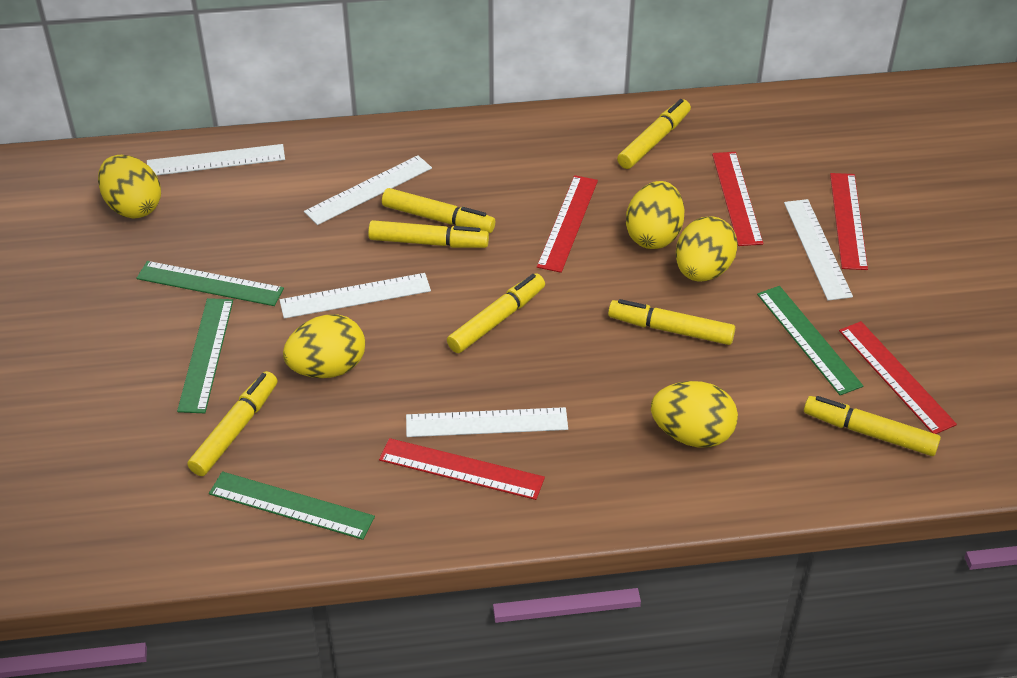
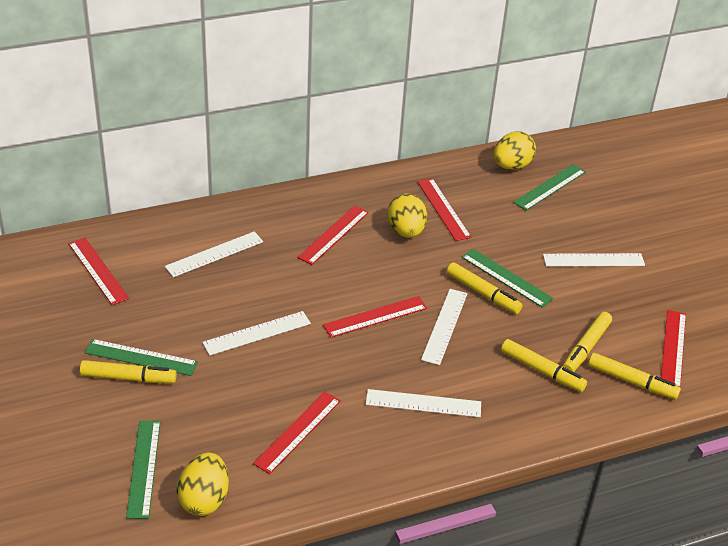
red ruler: [379,438,545,500] [537,175,598,273] [712,152,763,246] [830,173,868,270] [839,321,957,434] = 5 -> [69,238,129,305] [253,391,341,474] [297,205,369,265] [323,296,427,338] [417,178,472,241] [661,310,686,387] = 6
yellow egg: [98,155,161,219] [283,314,365,378] [626,181,685,249] [651,381,738,448] [676,216,738,282] = 5 -> [177,453,229,516] [387,193,427,238] [494,131,536,170] = 3
yellow marker: [187,371,278,476] [368,220,489,248] [382,188,495,233] [447,274,545,353] [608,299,735,345] [617,99,691,169] [804,396,941,456] = 7 -> [80,360,177,383] [446,262,523,314] [501,339,587,392] [562,312,612,372] [588,353,681,399] = 5

